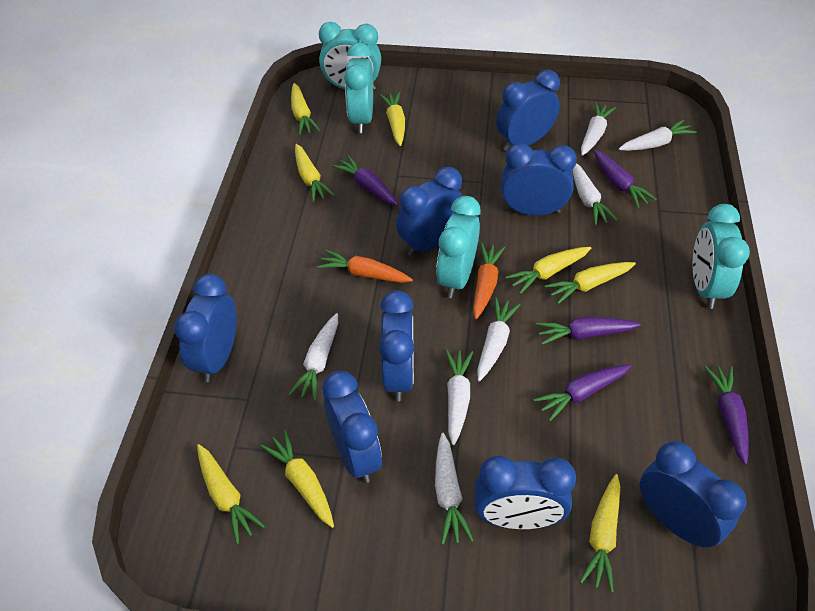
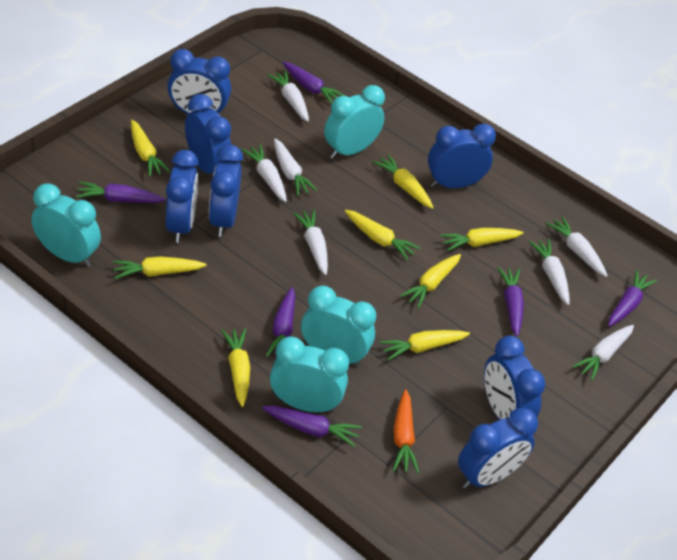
blue clock: [174,274,237,382] [322,371,382,483] [379,290,414,401] [396,167,462,256] [475,456,576,529] [496,70,560,151] [501,143,577,216] [640,441,747,548] = 8 -> [166,150,199,243] [167,49,231,117] [185,94,231,174] [209,145,243,237] [428,123,496,188] [458,407,538,489] [484,336,545,420] = 7
orange carrot: [317,249,413,283] [473,243,505,319] = 2 -> [393,389,419,473] = 1
purple carrot: [332,155,398,206] [533,365,631,422] [536,317,641,345] [593,150,657,208] [704,366,749,465] = 5 -> [76,181,166,203] [262,406,362,447] [266,287,295,357] [283,62,345,104] [498,267,524,337] [608,270,657,327] = 6

